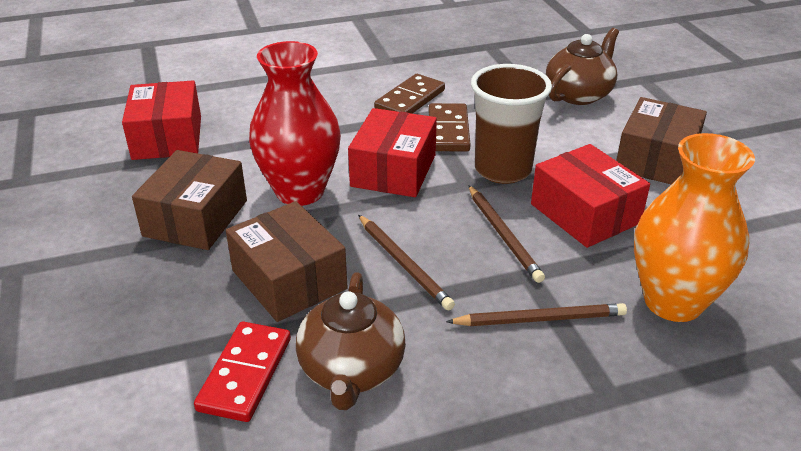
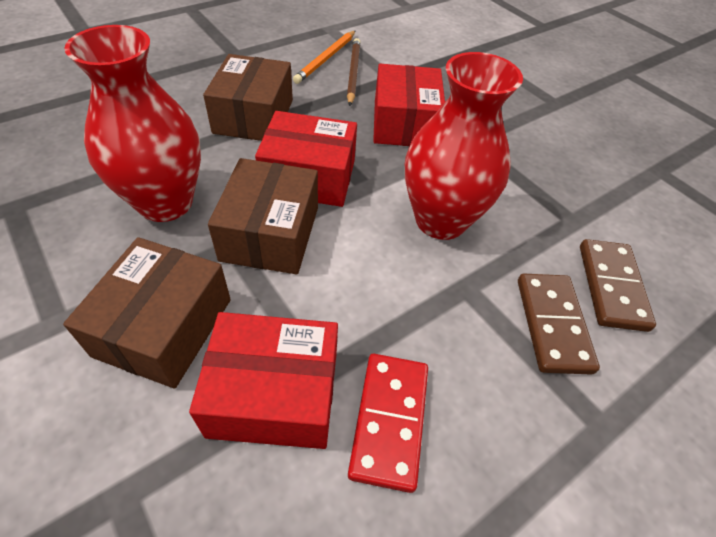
brown cup: [471,64,552,184] = 1 -> none = 0
brown pencil: [358,215,455,311] [446,303,627,326] [468,185,545,283] = 3 -> [347,38,360,106] = 1
brown teapot: [296,272,406,410] [546,28,619,105] = 2 -> none = 0
orange pencil: none = 0 -> [293,31,355,84] = 1
orange vase: [634,133,755,322] = 1 -> none = 0
red vase: [249,41,341,206] = 1 -> [64,25,201,222] [405,52,523,240] = 2

